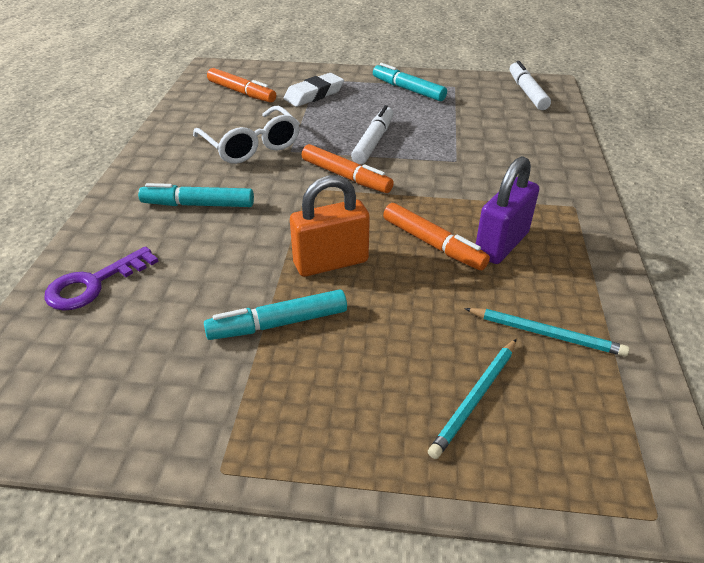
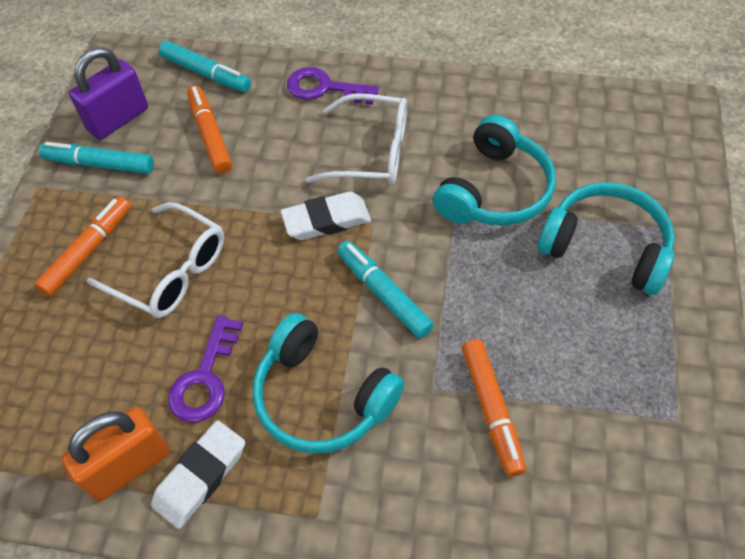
purple key: [44,246,159,311] = 1 -> [168,315,243,422] [287,67,379,105] = 2
turquoise headphones: none = 0 -> [253,313,404,454] [433,115,556,226] [538,182,675,295] = 3
turquoise pencil: [428,339,517,459] [464,308,629,356] = 2 -> none = 0
white eraser: [284,73,344,107] = 1 -> [151,420,245,529] [281,192,371,240] = 2
white glasses: [193,106,300,164] = 1 -> [87,202,224,318] [305,93,407,185] = 2
white marker: [351,105,393,164] [510,61,551,110] = 2 -> none = 0

